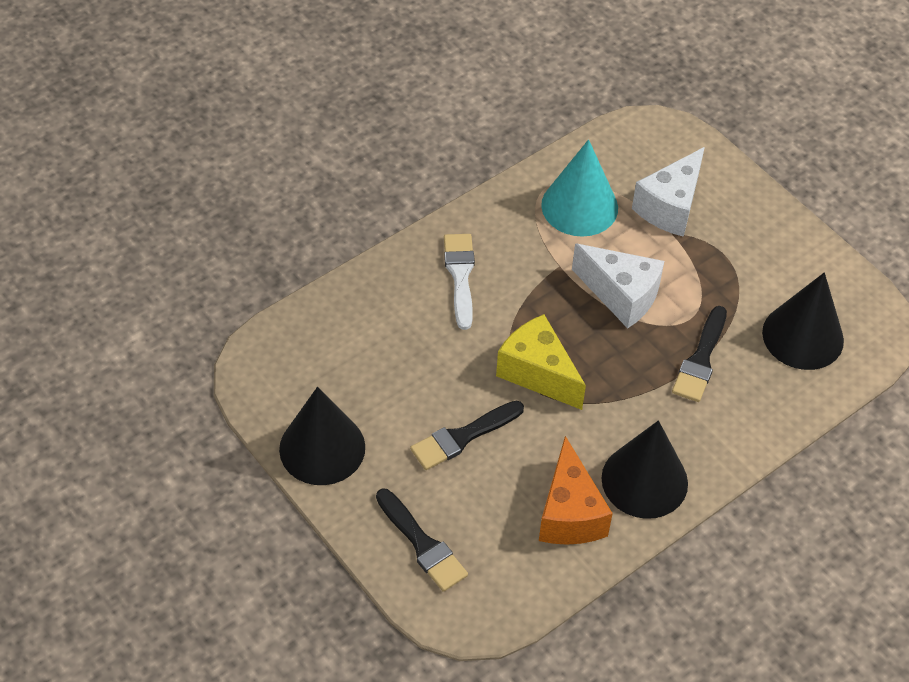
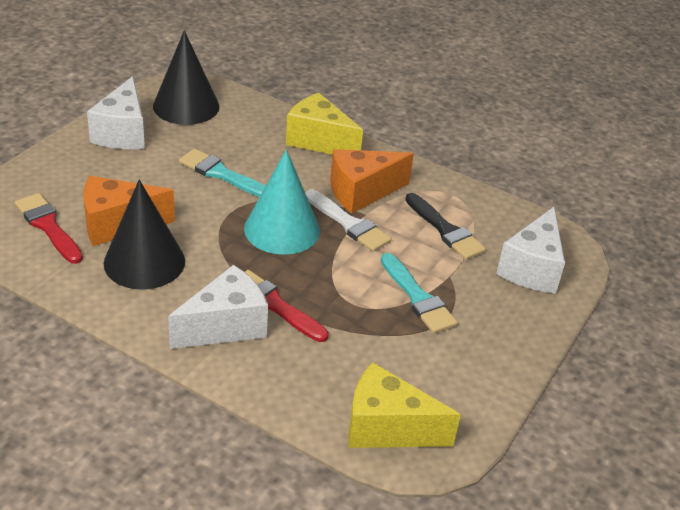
black brush: [376,489,468,592] [410,401,524,470] [672,306,727,402] = 3 -> [405,193,486,260] = 1
black cone: [279,387,365,485] [601,420,688,519] [762,272,844,370] = 3 -> [104,180,185,290] [153,30,220,125] = 2
orange cheese: [539,436,613,545] = 1 -> [84,176,175,246] [330,149,414,214] = 2
red brush: none = 0 -> [15,193,83,264] [245,270,329,342] = 2
turquoise brush: none = 0 -> [179,149,265,197] [381,253,458,333] = 2
white cheese: [572,244,664,328] [632,147,705,237] = 2 -> [87,76,145,149] [168,265,268,349] [496,207,565,293] = 3
yellow cheese: [496,314,586,410] = 1 -> [286,93,363,154] [348,362,461,448] = 2

